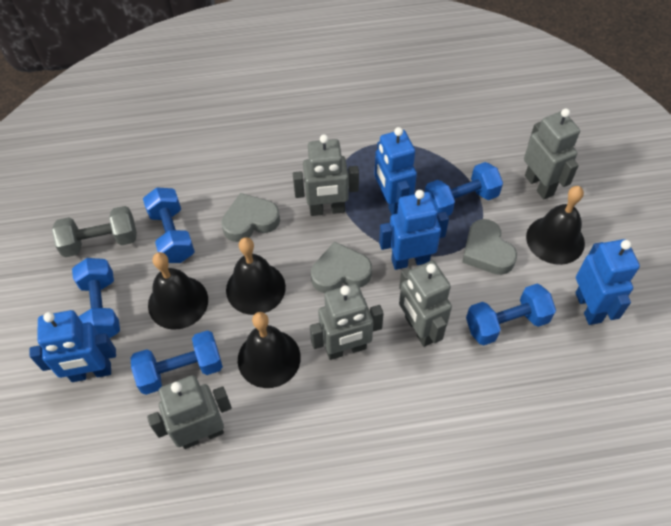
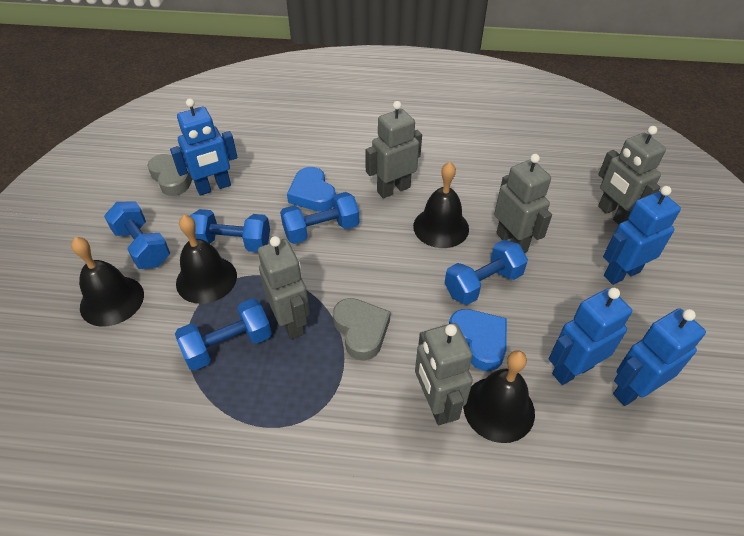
blue heart: none = 0 -> [287,167,336,212] [449,309,507,371] = 2
grey dumbbell: [52,206,137,257] = 1 -> none = 0
grey heart: [221,193,280,242] [311,242,372,293] [462,219,517,275] = 3 -> [147,154,193,196] [333,298,391,361] = 2

